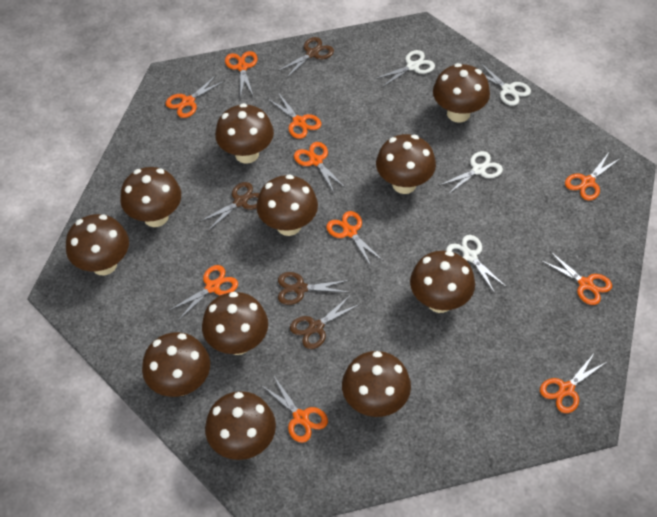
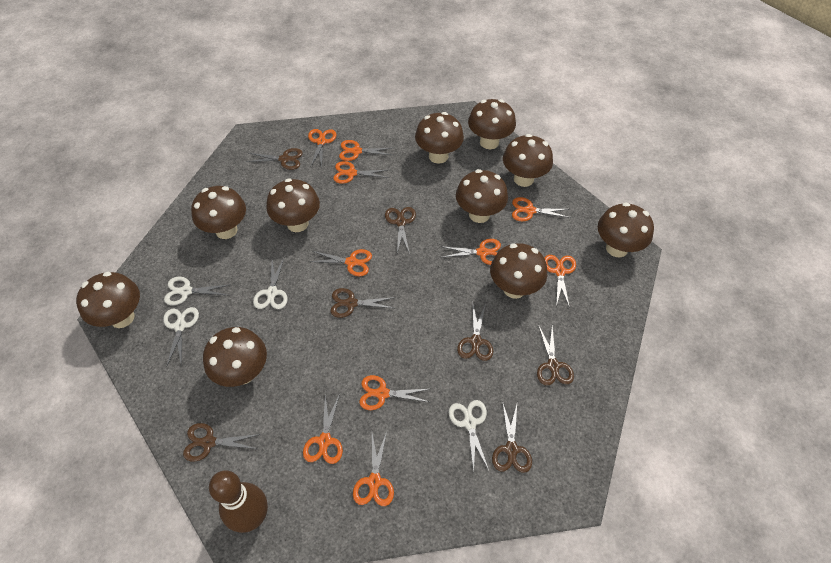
brown bowling pin: none = 0 -> [209,471,268,533] = 1
brown mushroom: [66,214,129,275] [120,167,181,227] [142,332,210,397] [202,292,268,355] [205,391,276,460] [215,103,274,164] [256,174,318,236] [342,351,411,417] [376,134,436,194] [410,251,475,313] [433,63,490,123] = 11 -> [76,272,140,328] [191,186,246,239] [203,327,267,387] [266,178,320,232] [415,112,464,164] [456,169,508,223] [468,99,516,149] [490,243,547,299] [503,134,553,187] [598,202,654,257] = 10
brown scissors: [199,182,259,231] [278,37,334,77] [278,272,351,305] [290,295,360,349] = 4 -> [183,423,261,462] [246,148,303,170] [331,288,396,318] [385,207,416,254] [457,304,493,361] [492,401,532,473] [537,326,574,385] = 7

